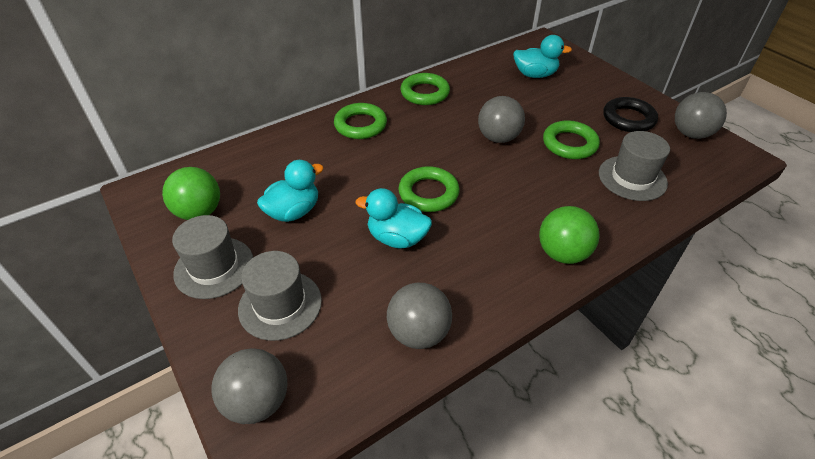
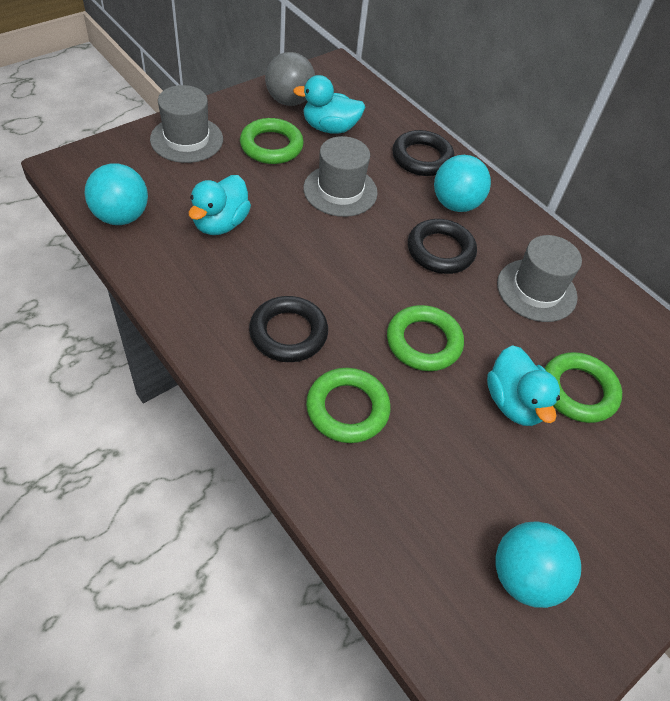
black ring: [603,97,658,132] = 1 -> [249,296,328,362] [392,130,454,176] [408,219,477,274] = 3
green ball: [162,167,220,220] [539,206,600,264] = 2 -> none = 0
grey ball: [211,348,287,424] [387,283,452,349] [478,96,525,143] [675,92,727,139] = 4 -> [265,52,315,106] = 1
turquoise ball: none = 0 -> [85,163,148,225] [434,155,491,212] [495,521,581,608] = 3

